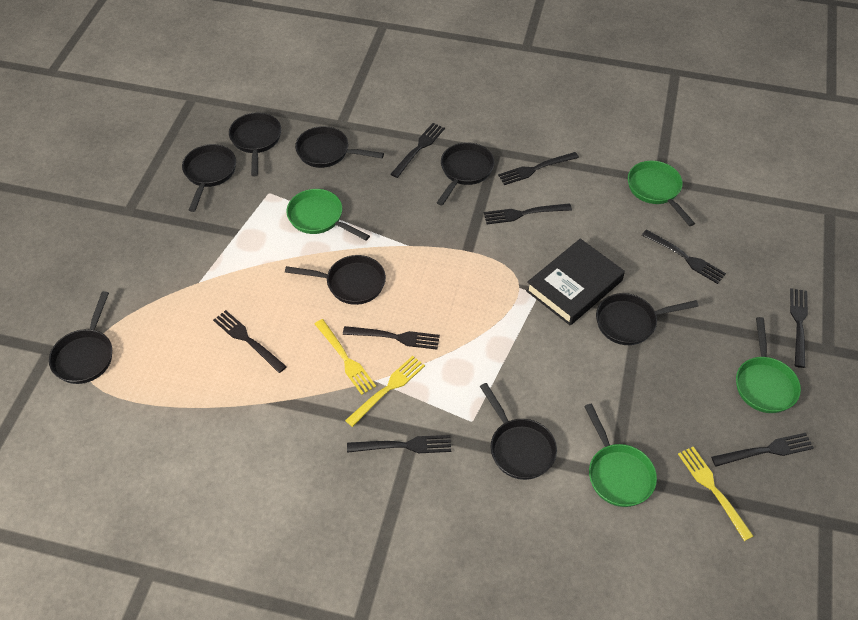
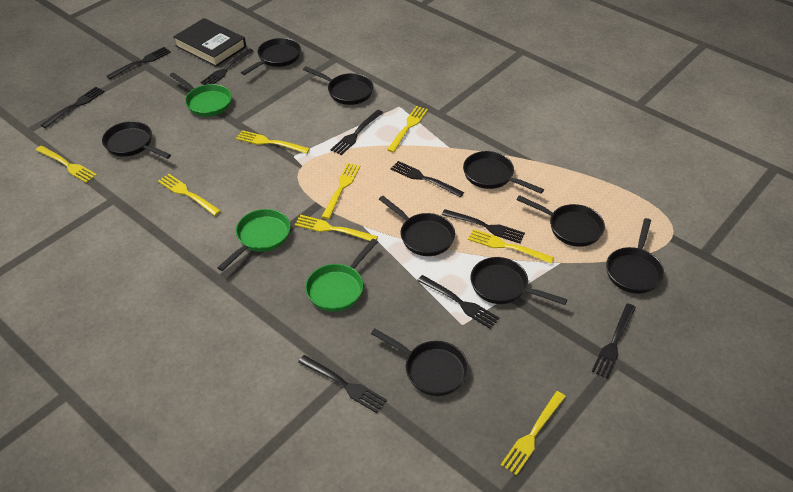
black pan: [49,291,112,384] [182,144,236,212] [229,112,281,176] [285,255,386,305] [295,126,384,168] [437,142,494,205] [480,383,557,480] [596,293,698,345] = 8 -> [102,121,171,159] [241,38,301,75] [303,66,373,105] [371,328,469,396] [379,196,455,256] [463,151,544,194] [470,257,567,305] [517,195,605,247] [606,218,664,294] = 9
green pan: [286,189,370,240] [584,404,657,507] [628,161,695,226] [736,317,801,413] = 4 -> [169,72,232,117] [217,209,290,271] [305,239,378,312] = 3
yellow fork: [315,319,376,395] [345,356,425,427] [678,447,754,541] = 3 -> [36,146,97,183] [158,174,221,216] [236,130,310,154] [295,215,378,241] [322,163,360,219] [387,106,428,153] [468,229,554,264] [501,391,566,476] = 8

